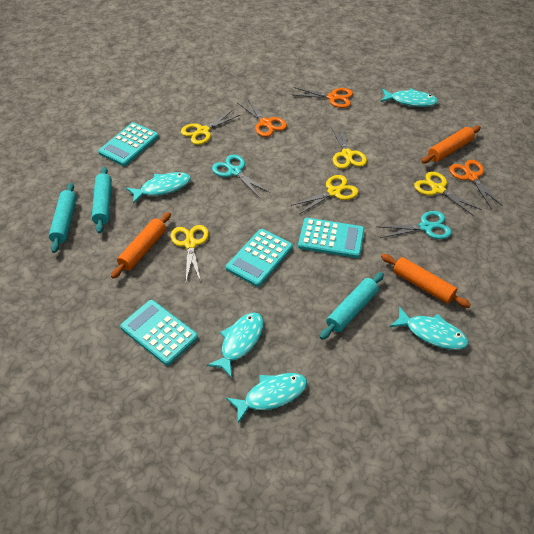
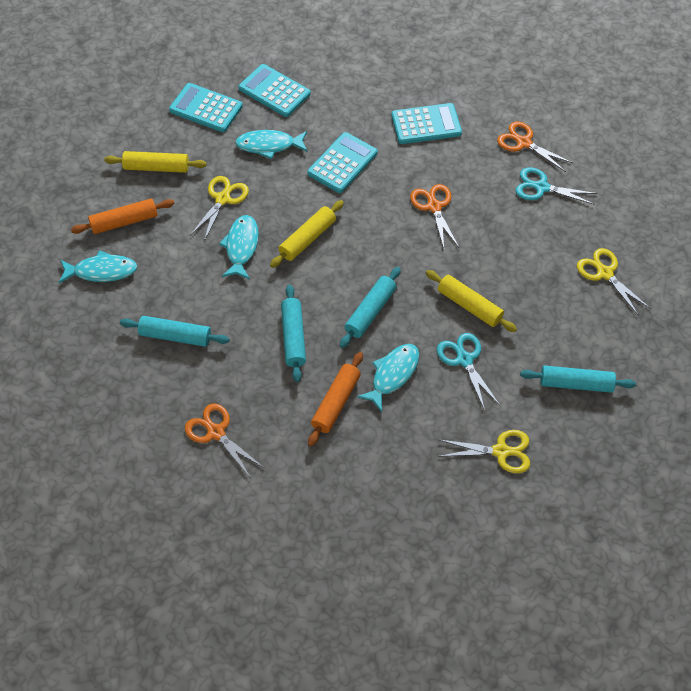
orange rolling pin: [111,212,171,279] [381,254,471,308] [421,126,481,164] = 3 -> [71,198,174,234] [308,352,363,446] = 2
turquoise fish: [126,172,190,204] [207,312,264,378] [226,373,307,423] [381,89,438,107] [390,306,468,350] = 5 -> [59,250,137,283] [219,215,259,279] [235,130,308,159] [357,344,419,412] = 4
turquoise rolling pin: [49,183,77,253] [92,167,112,234] [320,272,384,340] = 3 -> [120,316,230,347] [281,285,306,382] [340,267,401,348] [520,365,636,393] = 4
yellow rolling pin: none = 0 -> [104,151,207,173] [270,200,344,268] [426,270,517,332] = 3
yellow scissors: [171,225,209,282] [181,110,240,145] [291,175,359,214] [331,124,367,169] [414,171,482,216] = 5 -> [190,176,249,241] [438,430,530,473] [577,248,651,316] = 3

